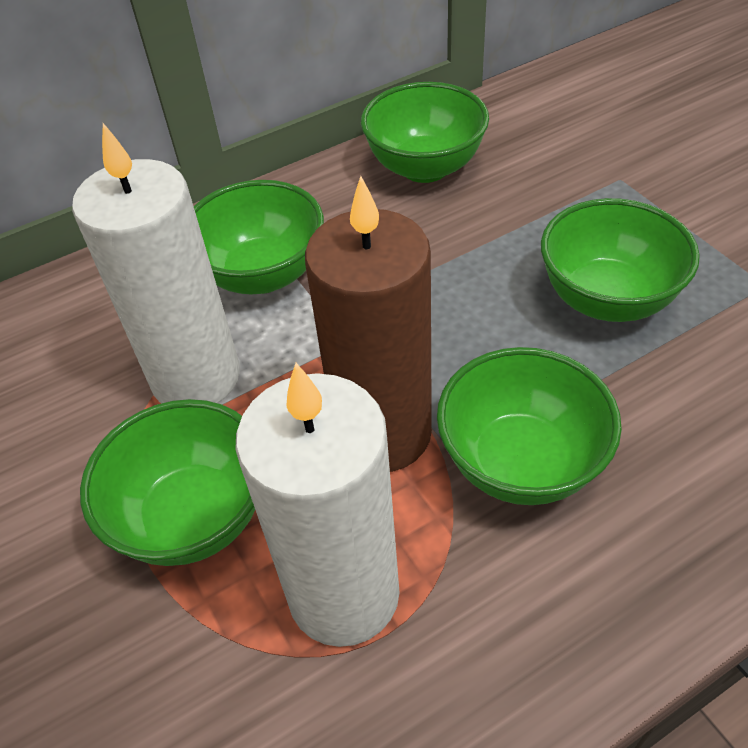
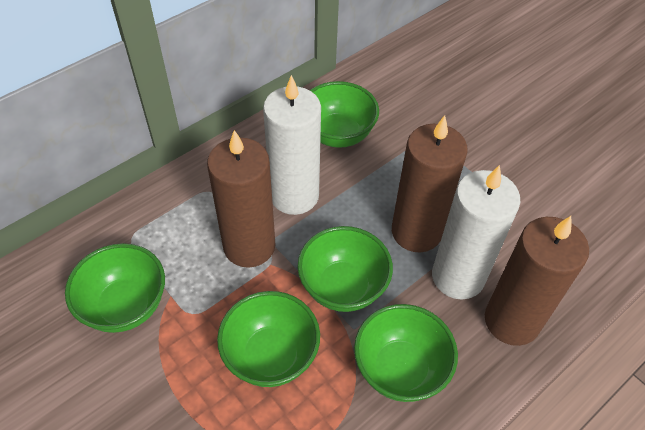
brown candle: [305,176,432,472] = 1 -> [207,130,275,268] [392,115,468,252] [485,216,589,346] = 3

